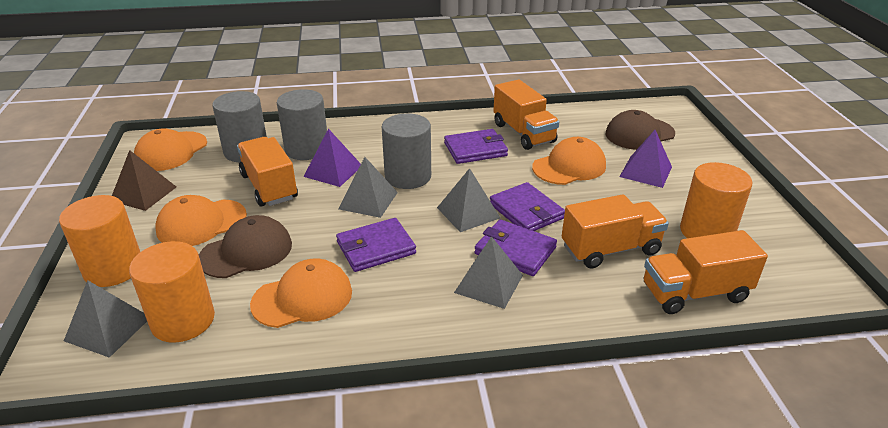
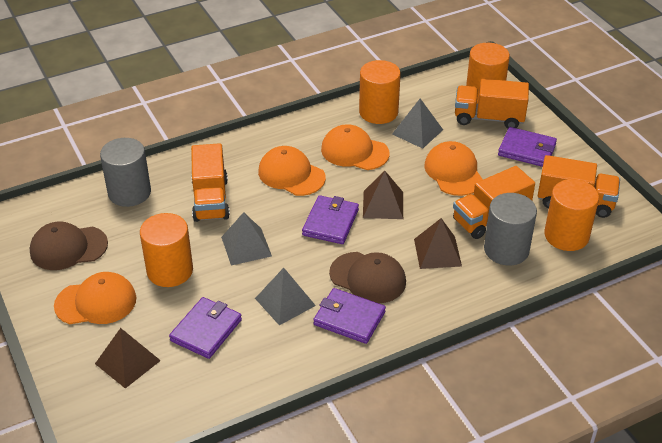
brown pyramid: [112,150,176,211] = 1 -> [95,328,161,389] [363,171,403,219] [414,218,462,269] = 3
grey cylinder: [213,91,267,162] [277,89,327,160] [382,113,431,189] = 3 -> [100,138,151,207] [484,193,537,265] = 2
grey pyramid: [64,280,147,358] [338,157,398,218] [437,168,500,232] [454,236,523,309] = 4 -> [221,212,272,266] [255,268,316,325] [392,98,443,149] = 3
orange cylinder: [59,195,140,287] [129,241,215,343] [680,162,752,238] = 3 -> [140,213,193,287] [359,60,401,124] [466,43,510,104] [544,179,599,251] = 4
purple pyramid: [303,129,361,187] [619,130,672,188] = 2 -> none = 0

